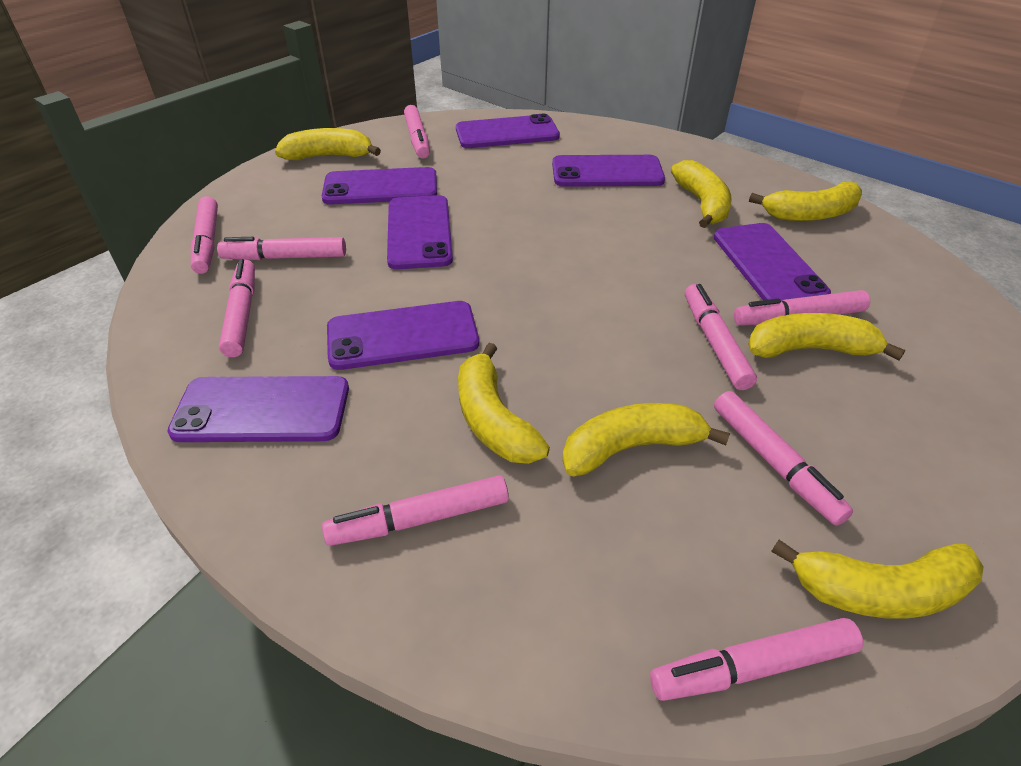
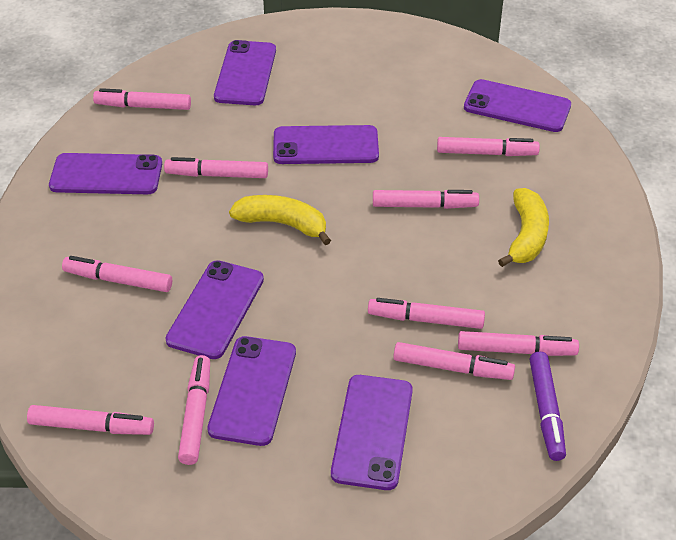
pink marker: [191,196,218,274] [217,237,346,260] [219,259,255,357] [322,475,509,546] [404,105,430,159] [650,618,863,701] [685,284,757,390] [714,391,853,526] [734,290,870,326] = 9 -> [27,405,154,435] [62,256,172,292] [93,88,191,110] [164,157,268,178] [178,355,210,465] [368,298,485,329] [373,190,479,209] [393,342,515,380] [437,137,540,156] [458,331,579,356] = 10
purple marker: none = 0 -> [529,352,566,461] = 1
yellow banana: [275,128,381,160] [458,343,550,464] [562,403,730,477] [671,160,732,228] [748,313,905,361] [749,182,862,221] [772,540,984,619] = 7 -> [229,195,331,245] [498,188,549,267] = 2

